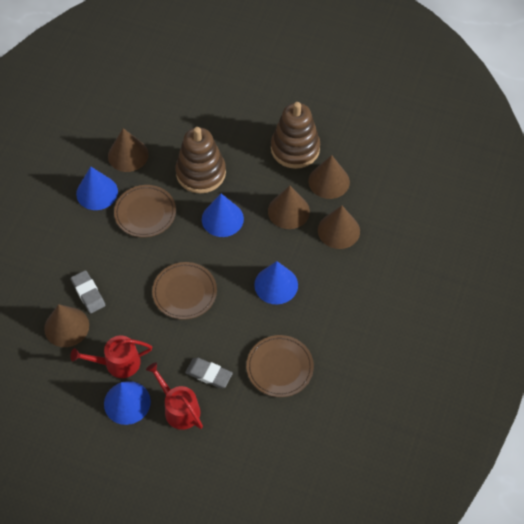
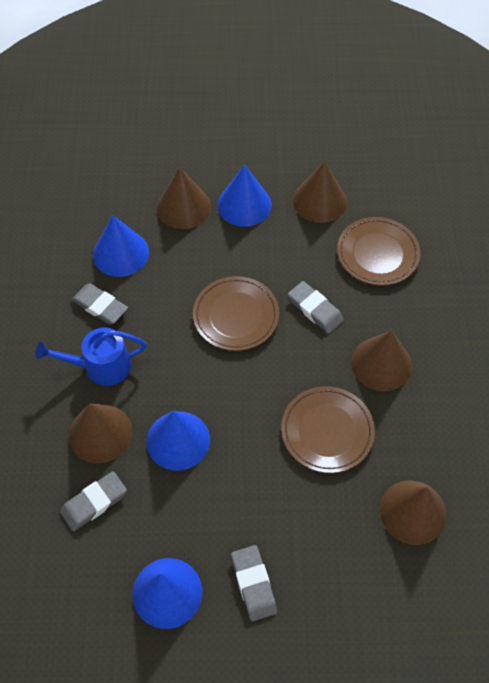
blue watering can: none = 0 -> [35,328,147,386] = 1
brown stacking toy: [175,127,226,193] [271,102,320,169] = 2 -> none = 0
grey eraser: [71,270,106,314] [185,358,233,388] = 2 -> [60,471,127,531] [72,283,128,325] [231,545,277,621] [288,281,344,334] = 4
red watering can: [70,335,152,378] [146,362,203,430] = 2 -> none = 0

